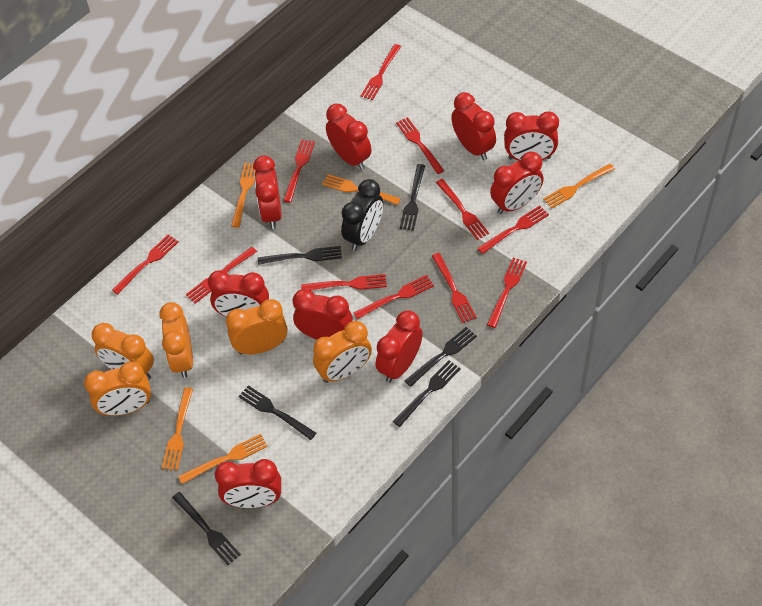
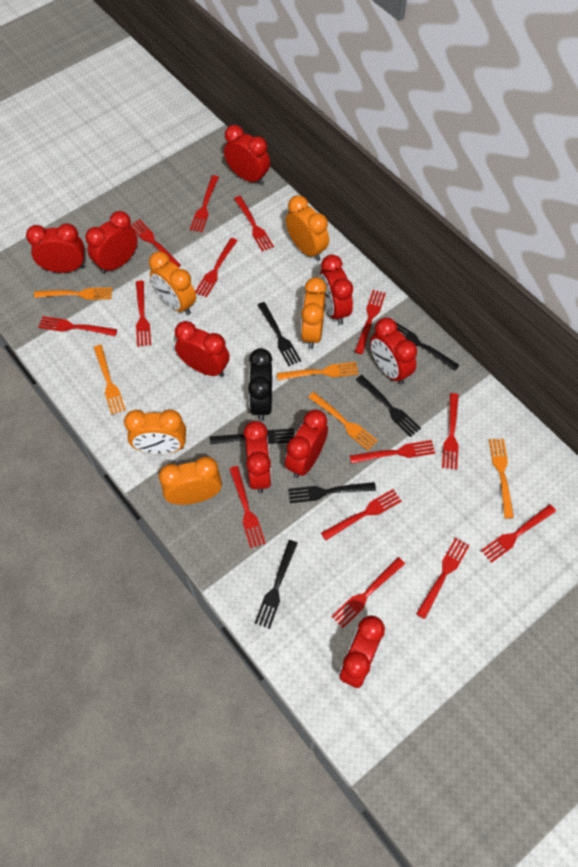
red fork: [112,234,179,295] [186,247,257,304] [283,140,315,203] [301,274,387,290] [353,275,434,319] [361,44,401,100] [396,117,444,174] [432,253,477,323] [436,179,489,240] [477,206,549,254] [487,258,527,328] = 11 -> [38,316,117,336] [130,219,181,267] [136,280,151,347] [190,175,219,232] [195,238,238,297] [229,466,265,548] [234,196,274,252] [321,489,402,541] [331,557,405,628] [350,440,435,464] [355,290,386,354] [416,538,470,619] [442,393,459,470] [481,504,556,563] = 14

